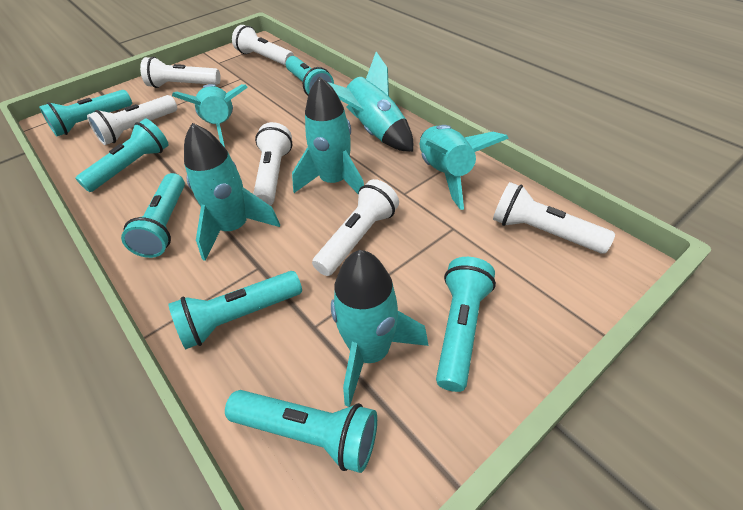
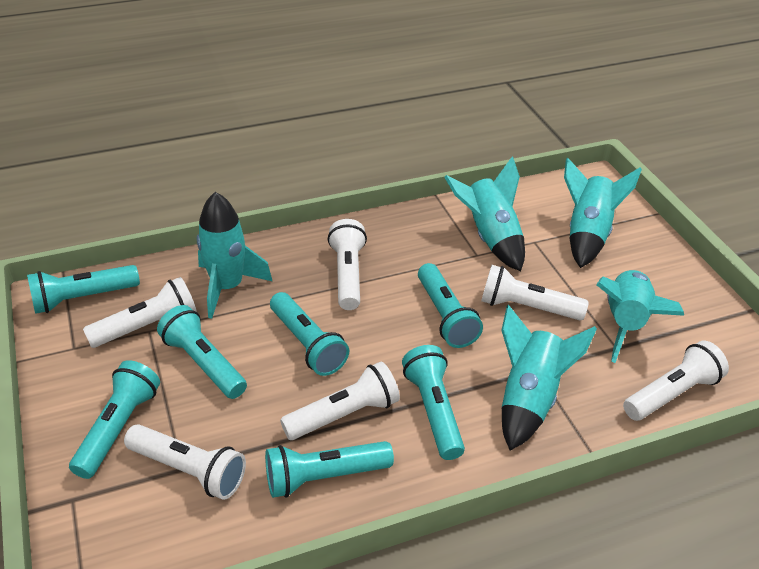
turquoise rocket: [172,84,248,147] [184,123,280,261] [292,76,364,195] [328,52,413,152] [331,250,429,407] [420,125,509,210] = 6 -> [197,192,272,319] [444,157,525,271] [501,305,597,451] [564,158,642,268] [597,270,684,363] = 5

